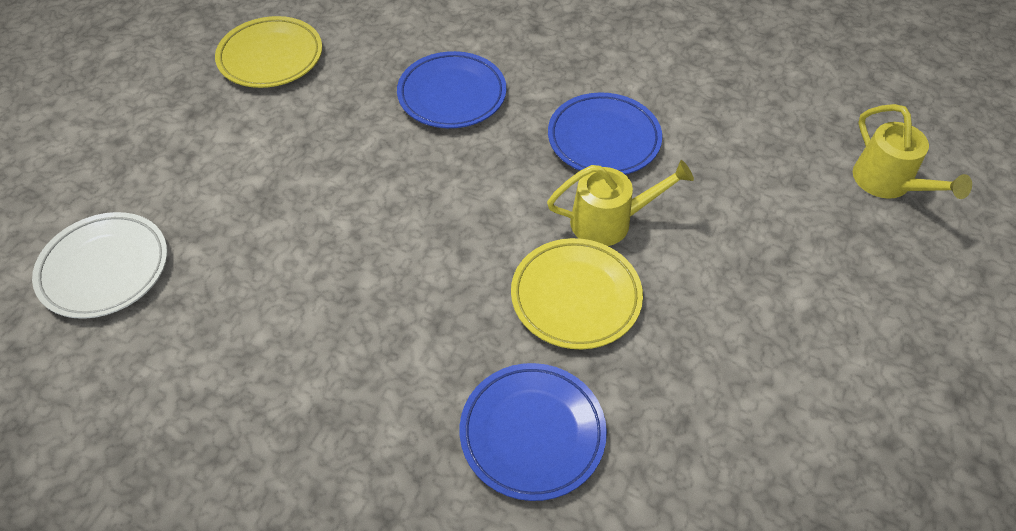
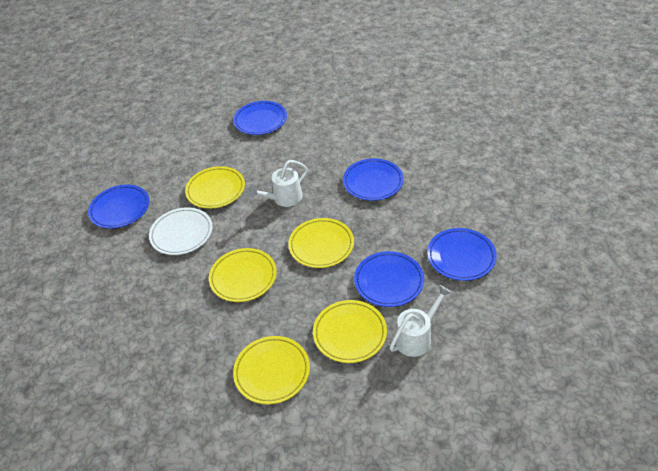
blue plate: [397,51,506,128] [460,363,607,501] [548,92,662,175] = 3 -> [88,185,149,229] [233,101,287,135] [343,158,404,201] [354,251,424,307] [427,228,497,281] = 5
white watering can: none = 0 -> [248,160,308,207] [390,285,452,357] = 2
yellow plate: [215,16,322,88] [511,238,643,349] = 2 -> [185,166,245,209] [209,248,277,302] [233,336,310,404] [288,218,354,268] [313,300,387,363] = 5
yellow watering can: [547,160,694,246] [853,104,972,199] = 2 -> none = 0

